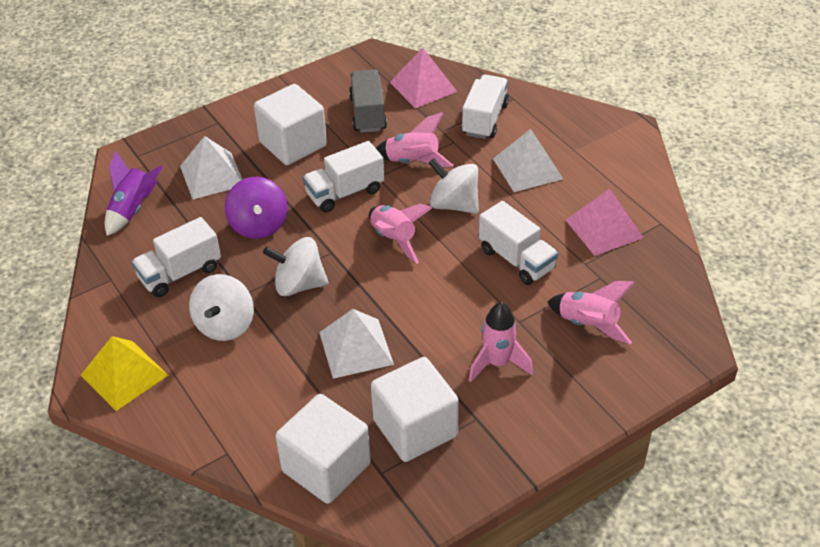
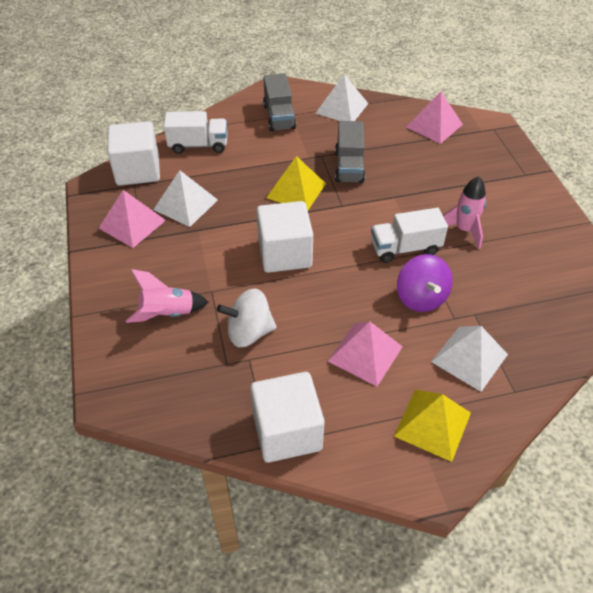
grey truck: [349,69,387,133] = 1 -> [263,73,296,131] [335,121,365,183] = 2
pink pyramid: [390,48,457,108] [566,189,643,256] = 2 -> [99,190,166,248] [328,321,403,386] [406,92,463,144] = 3
pink rocket: [369,204,432,264] [376,112,453,167] [469,302,533,382] [548,281,635,344] = 4 -> [126,269,209,323] [443,176,486,249] = 2
purple rocket: [105,151,163,236] = 1 -> none = 0
white spinning top: [189,274,254,341] [263,237,328,296] [429,158,479,214] = 3 -> [217,288,277,347] = 1
white truck: [131,217,221,297] [303,141,384,213] [462,75,509,139] [479,201,558,285] = 4 -> [164,111,227,154] [371,208,448,263] = 2
yellow pyramid: [81,336,168,411] = 1 -> [266,156,326,210] [394,390,471,462] = 2

